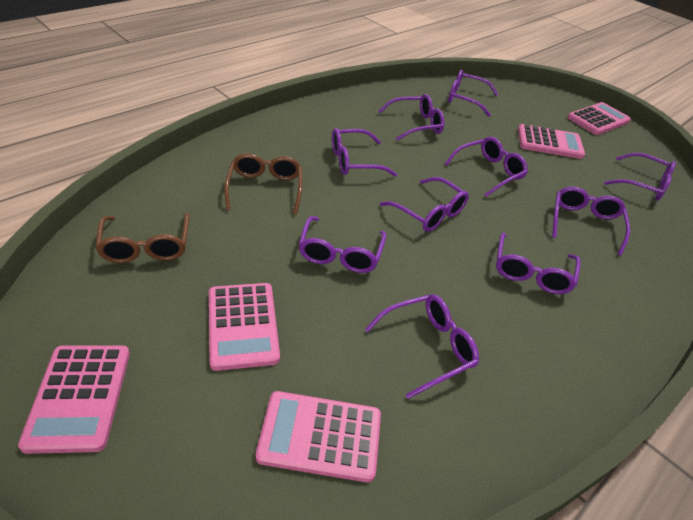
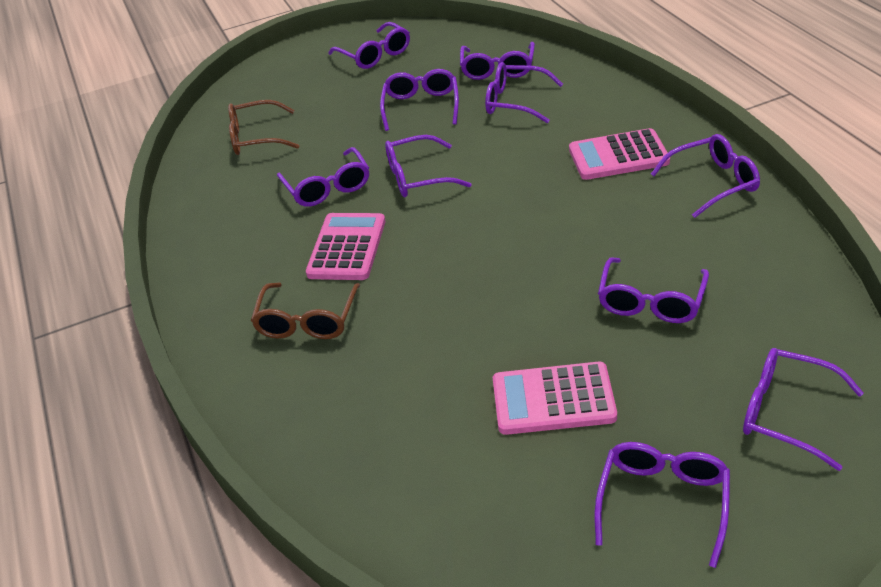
pink calculator: [18,345,130,454] [209,283,280,371] [256,391,381,482] [518,124,585,159] [567,102,631,135] = 5 -> [306,213,385,280] [493,362,617,435] [569,128,670,180] = 3

